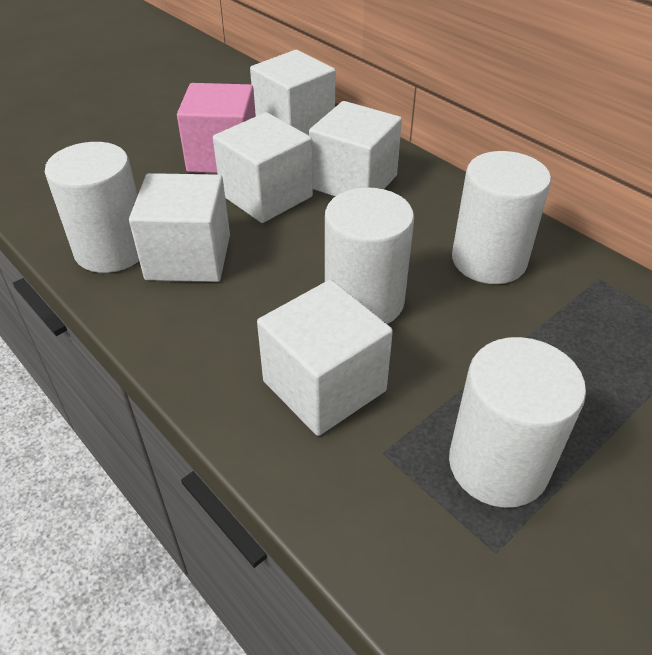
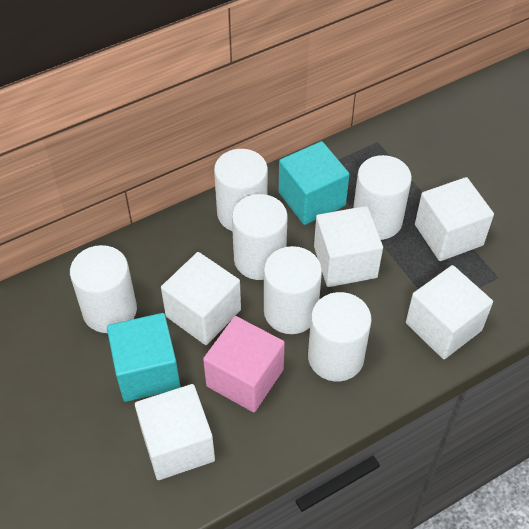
turquoise cube: none = 0 -> [107,313,180,402] [279,141,350,225] = 2
white cylinder: [45,142,139,273] [325,188,414,324] [449,337,586,508] [452,151,551,284] = 4 -> [70,245,137,333] [214,149,268,231] [232,194,288,280] [264,246,322,334] [308,292,372,381] [353,155,412,240] = 6

